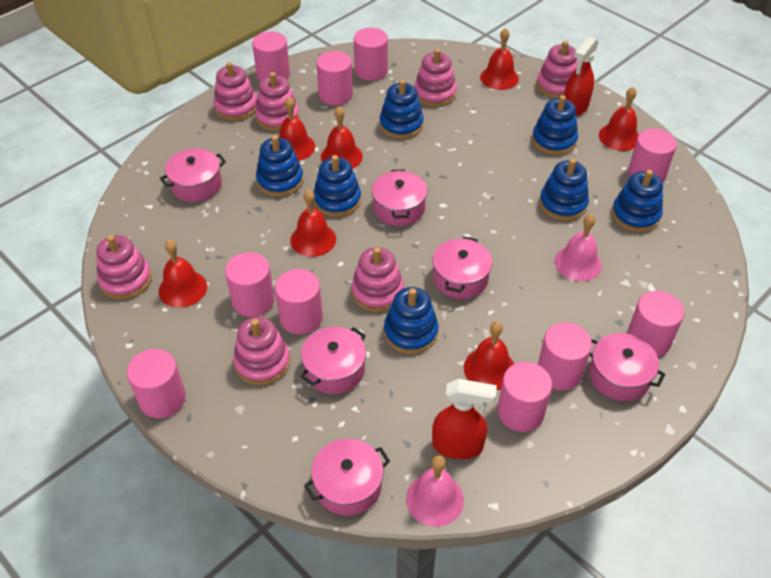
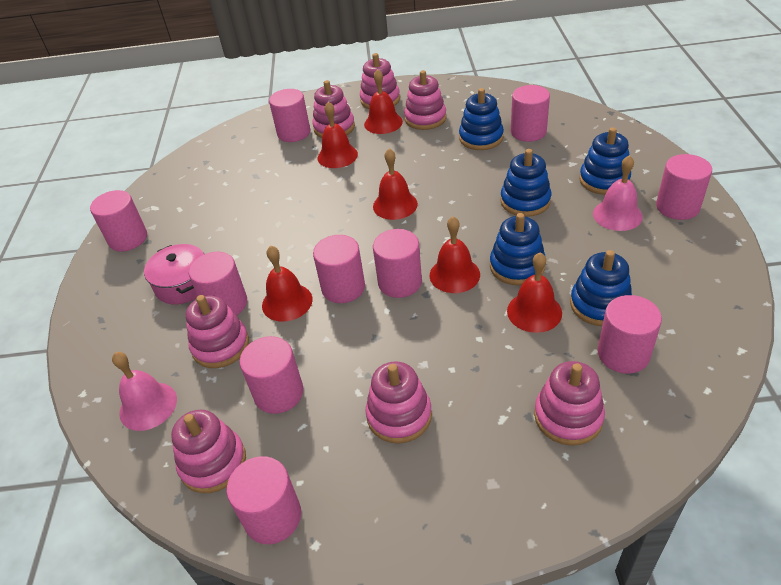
blue stacking toy: [256,135,303,197] [313,155,361,217] [380,79,424,139] [384,287,438,354] [532,95,578,155] [539,159,589,221] [612,170,663,232] = 7 -> [459,88,504,150] [490,213,546,285] [500,149,551,217] [570,250,632,326] [579,127,631,195] = 5
pink pot: [160,148,226,202] [300,327,366,394] [304,439,390,516] [372,170,427,226] [432,236,493,299] [589,333,666,401] = 6 -> [144,244,204,305] = 1
red bell: [159,240,207,308] [279,97,315,161] [290,190,336,257] [321,106,363,169] [464,321,514,390] [480,28,519,90] [599,87,639,151] = 7 -> [262,246,313,322] [318,102,358,168] [364,69,403,134] [373,148,418,220] [430,216,480,293] [507,252,562,333] = 6
red spray bottle: [432,379,497,459] [564,37,599,116] = 2 -> none = 0

